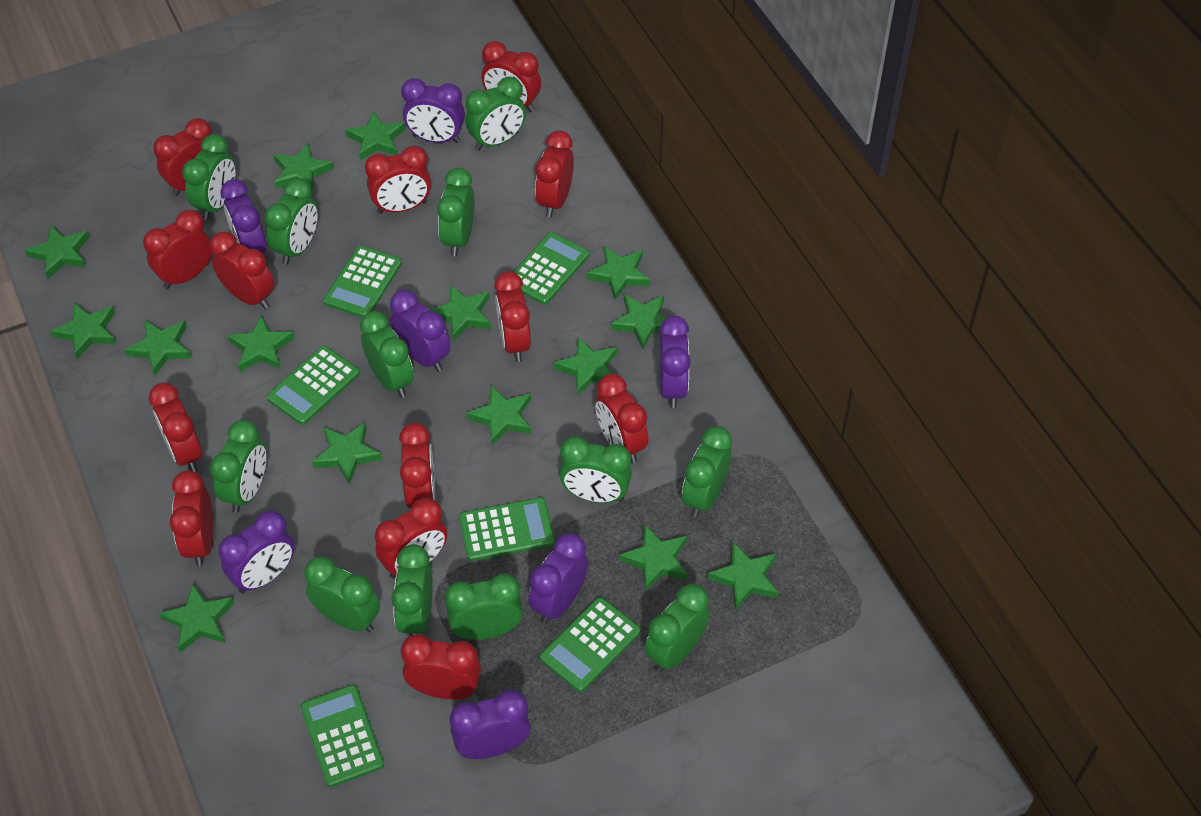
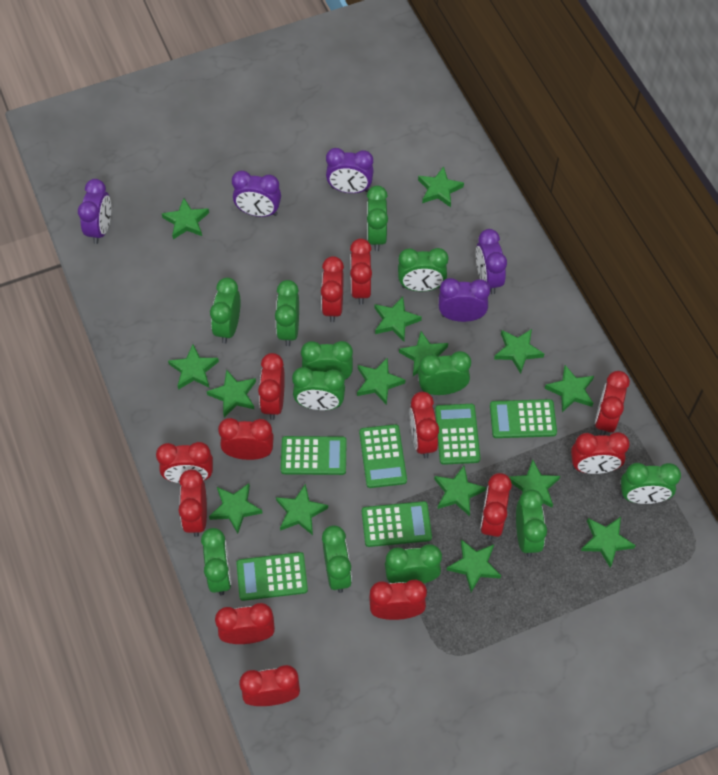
purple clock: [218,510,295,593] [220,179,267,253] [390,290,450,372] [401,78,465,143] [450,689,531,759] [528,533,588,624] [659,316,691,408] = 7 -> [78,179,111,244] [232,171,281,217] [326,148,374,193] [439,278,491,322] [476,229,507,294] = 5

